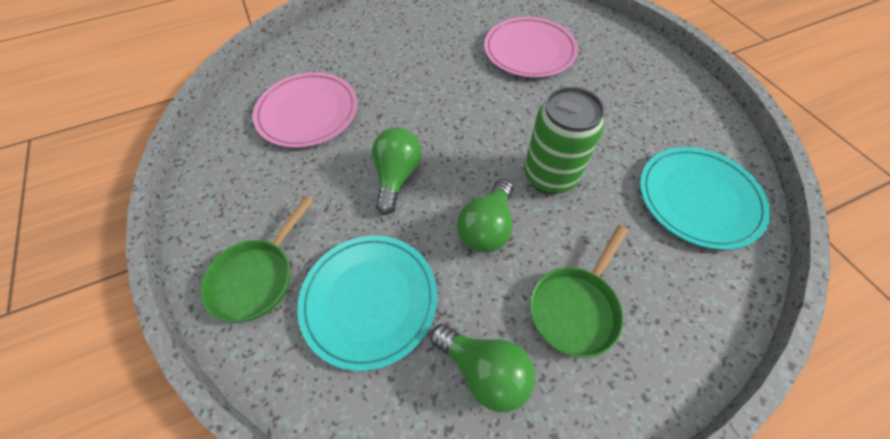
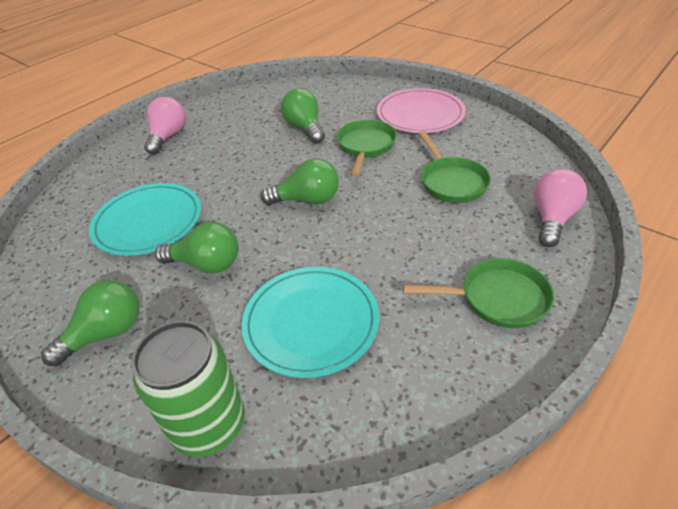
green light bulb: [372,128,422,215] [430,324,535,412] [457,179,513,253] = 3 -> [41,280,139,367] [155,222,239,273] [261,158,339,205] [281,88,325,143] = 4
green pan: [200,196,314,322] [530,225,628,358] = 2 -> [337,120,397,177] [403,258,554,328] [418,131,491,203] = 3
pink light bulb: none = 0 -> [144,97,186,155] [533,169,587,247] = 2
pink plate: [253,72,358,148] [484,17,578,78] = 2 -> [377,88,466,133] = 1

